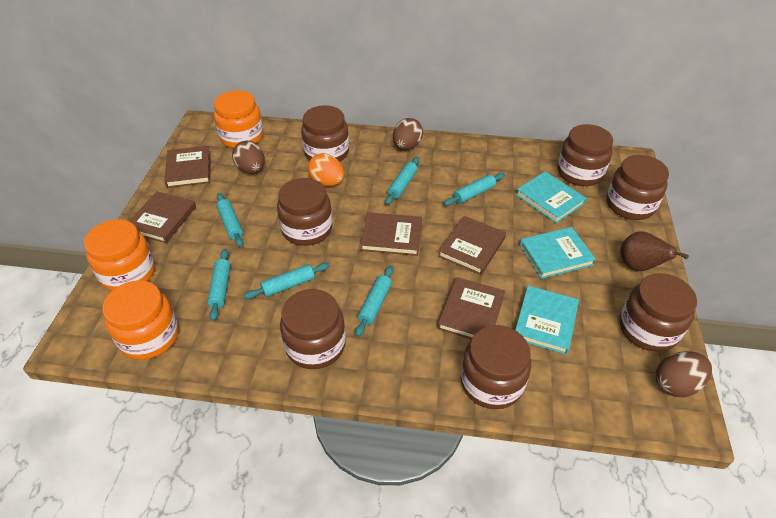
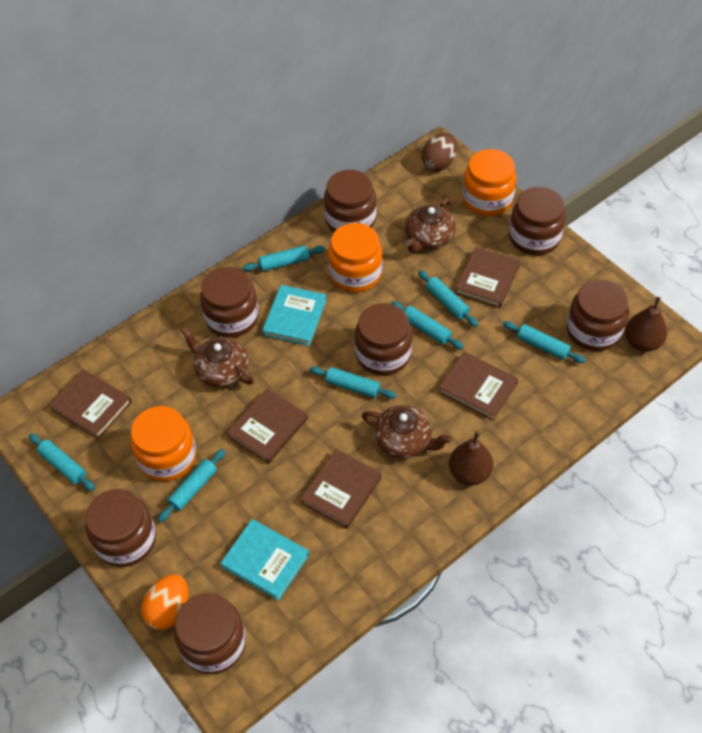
brown egg: [232,141,265,174] [393,118,423,150] [656,351,712,397] = 3 -> [422,133,457,171] = 1
brown pear: [620,231,689,271] = 1 -> [449,431,493,485] [625,297,667,352] = 2
brown teapot: none = 0 -> [181,327,254,388] [362,405,452,459] [405,198,456,253] = 3
turquoise book: [515,286,579,355] [516,171,587,223] [520,227,596,279] = 3 -> [220,519,309,601] [262,285,327,346] = 2
turquoise rolling pin: [207,249,231,321] [217,193,244,247] [244,263,330,299] [355,266,394,337] [385,157,420,205] [444,173,505,206] = 6 -> [29,434,95,491] [158,449,226,522] [243,245,325,271] [310,366,397,399] [391,301,464,349] [418,270,478,327] [503,321,586,363] = 7

